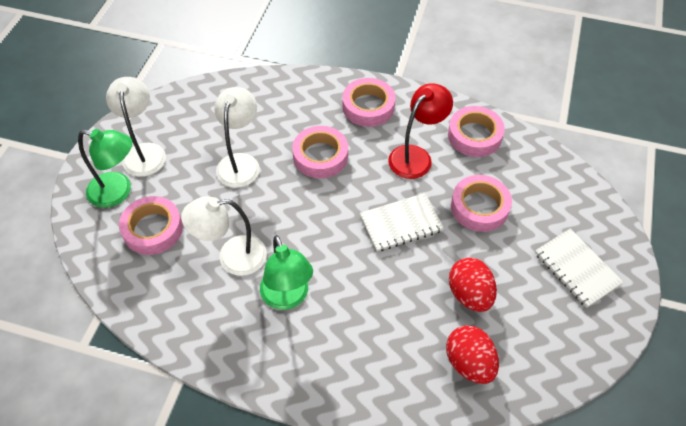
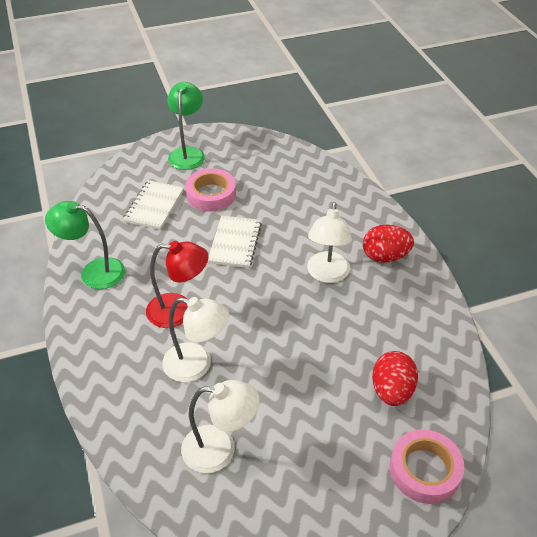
pink tape: [119,196,183,255] [292,126,348,178] [342,78,396,127] [448,106,505,157] [451,175,512,232] = 5 -> [185,169,236,211] [390,429,464,504] = 2

